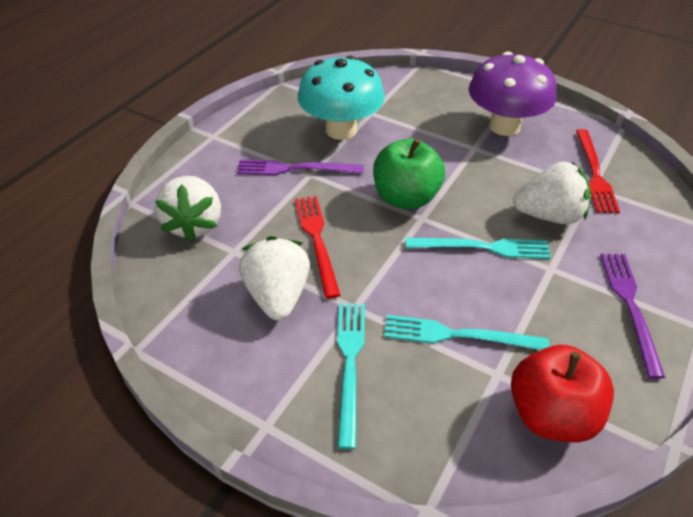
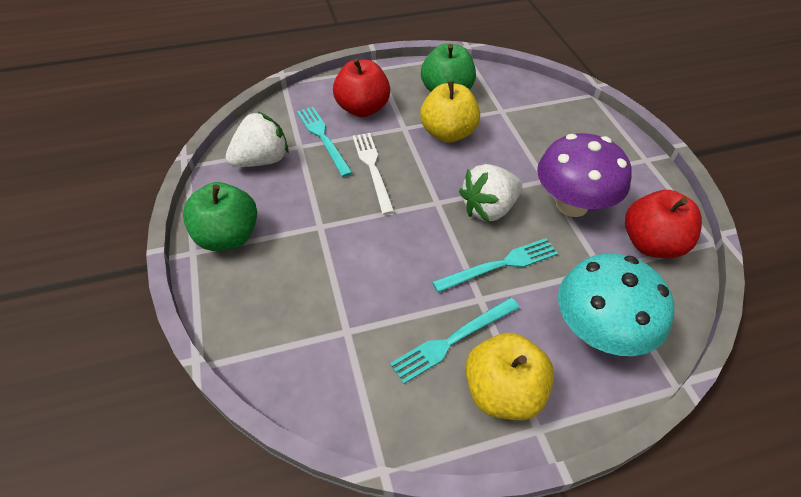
green apple: [373,138,445,209] = 1 -> [183,182,257,251] [421,44,476,92] = 2
purple fork: [236,159,364,175] [600,254,665,379] = 2 -> none = 0
red apple: [511,345,614,443] = 1 -> [333,58,390,117] [625,190,702,258] = 2
red fork: [295,196,340,299] [576,129,620,213] = 2 -> none = 0
white fork: none = 0 -> [352,133,395,215] = 1
white strawberry: [155,176,221,242] [239,236,310,320] [513,162,591,224] = 3 -> [226,111,289,167] [459,164,522,222] = 2
yellow apple: none = 0 -> [420,81,480,143] [465,333,554,420] = 2

